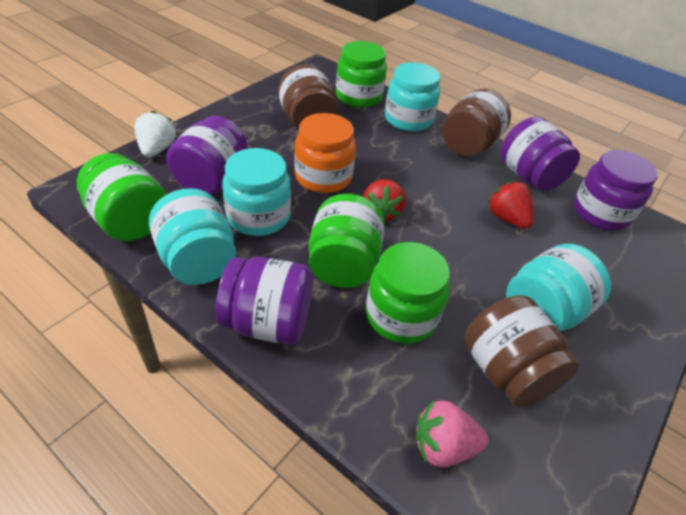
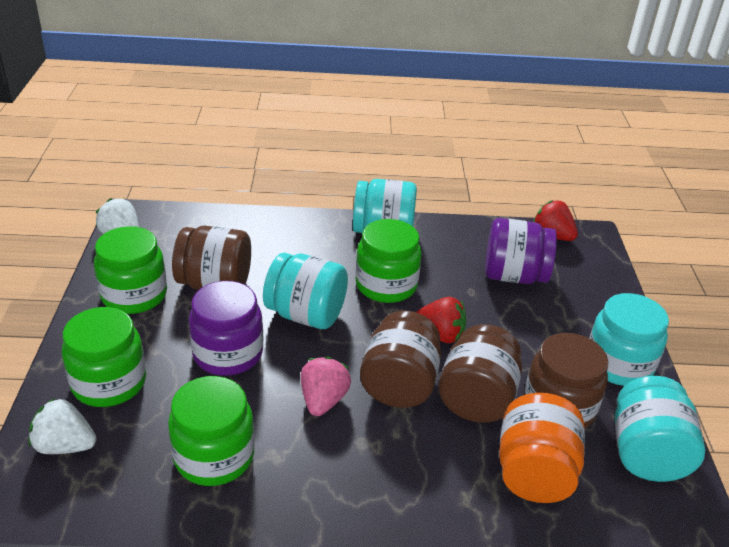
brown jar: [278,64,338,130] [443,89,511,156] [464,295,579,407] = 3 -> [172,225,251,290] [360,311,441,408] [439,324,522,423] [524,333,608,429] = 4
purple jar: [166,116,247,195] [216,256,313,345] [500,116,580,191] [574,150,658,230] = 4 -> [189,281,264,376] [485,218,557,284] = 2
white strawberry: [134,111,176,157] = 1 -> [29,398,97,454] [96,198,139,234] = 2

